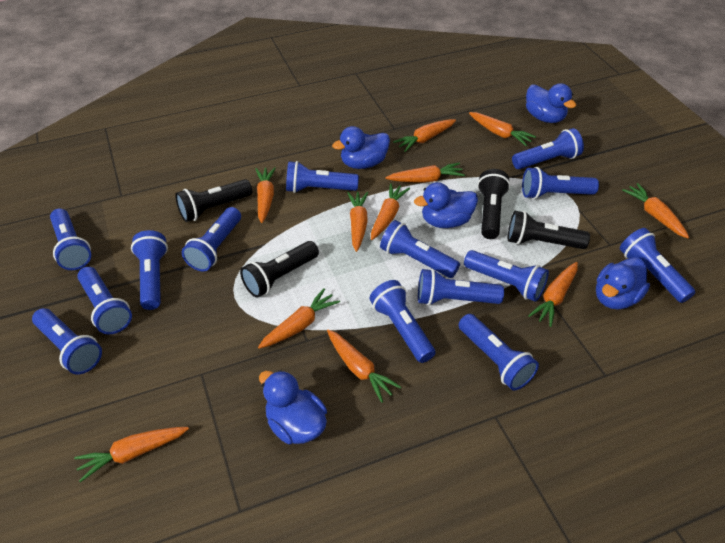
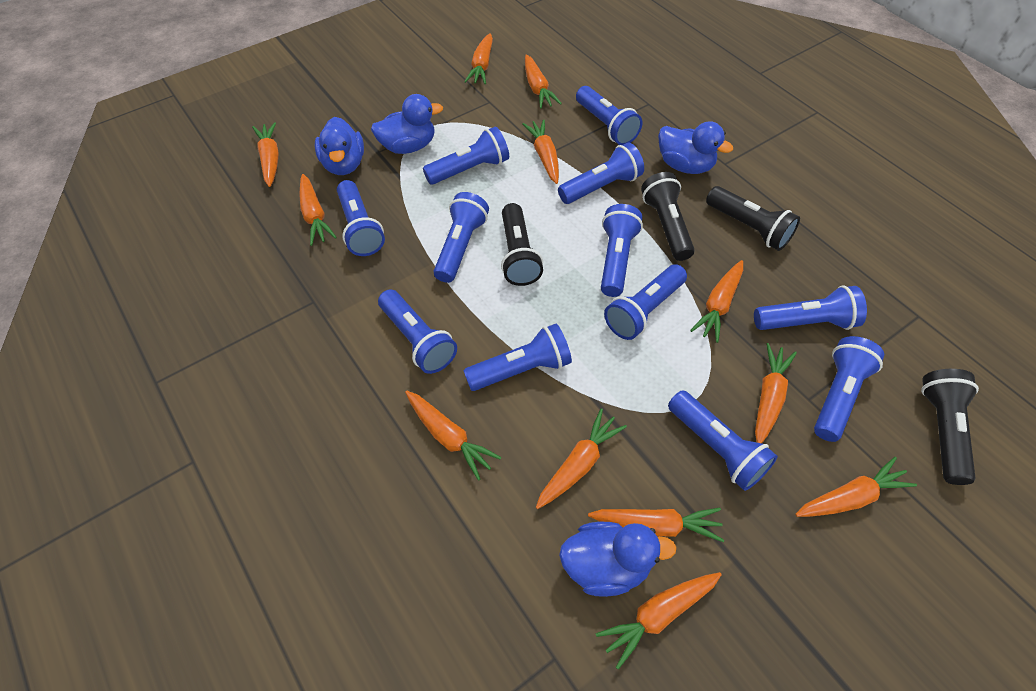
blue duck: [259,370,327,444] [332,126,390,169] [414,182,478,228] [526,83,576,123] [596,257,650,309] = 5 -> [315,117,364,175] [371,94,443,154] [559,522,677,597] [658,121,733,174] = 4
blue flashlight: [32,308,102,375] [50,209,91,270] [77,267,132,334] [131,230,168,310] [182,207,241,271] [286,161,359,193] [370,280,435,363] [380,220,460,278] [418,269,504,306] [459,314,539,390] [464,250,549,302] [512,128,584,169] [522,167,599,199] [620,228,695,303] = 14 -> [337,180,385,256] [378,289,457,374] [423,127,509,185] [434,192,489,283] [463,324,572,391] [558,142,644,204] [576,86,642,145] [601,204,643,297] [604,264,687,340] [668,390,778,491] [754,285,867,330] [814,336,884,442] = 12
orange carrot: [74,427,189,482] [255,167,276,223] [258,288,340,349] [327,329,401,403] [347,192,369,252] [371,183,410,240] [386,163,465,183] [393,119,456,152] [469,112,536,146] [528,262,578,327] [622,183,689,239] = 11 -> [252,122,279,187] [299,174,337,246] [405,391,502,481] [464,33,493,84] [522,119,559,184] [525,55,562,109] [536,408,627,509] [588,508,724,542] [595,572,722,670] [690,260,743,343] [755,343,797,443] [795,457,917,517] = 12

